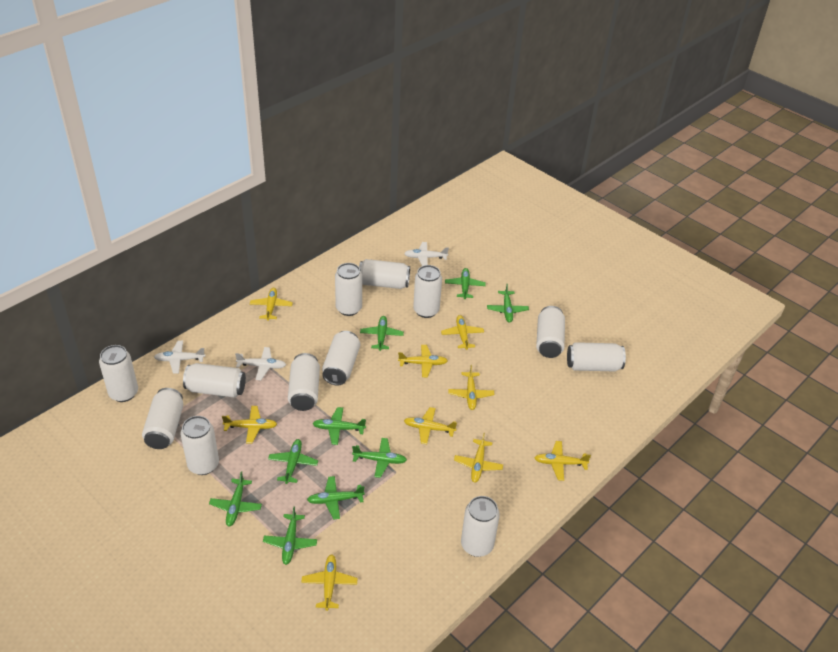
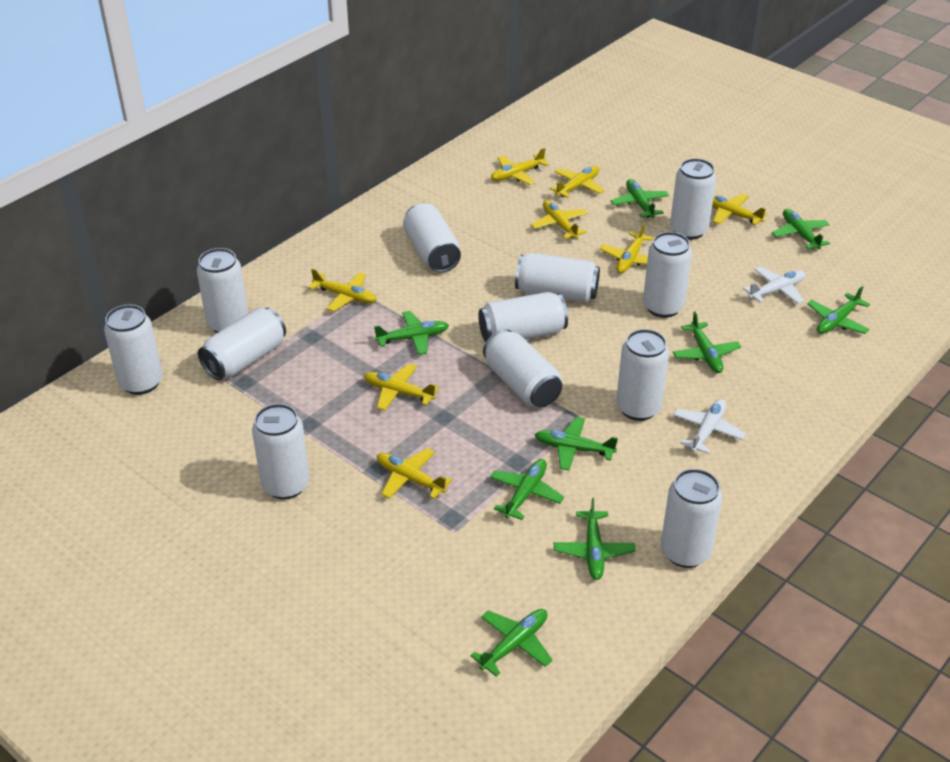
white plane: [154,341,205,374] [235,347,286,380] [404,242,449,266] = 3 -> [673,399,746,454] [743,266,805,304] = 2
yellow plane: [222,406,277,444] [250,288,293,321] [301,554,357,611] [398,345,448,377] [404,407,457,444] [441,315,484,350] [448,365,494,410] [454,433,503,483] [534,441,591,481] = 9 -> [308,269,377,312] [364,364,439,411] [377,448,452,499] [491,148,549,185] [531,200,588,239] [549,166,604,198] [600,223,654,274] [712,194,767,225] = 8

